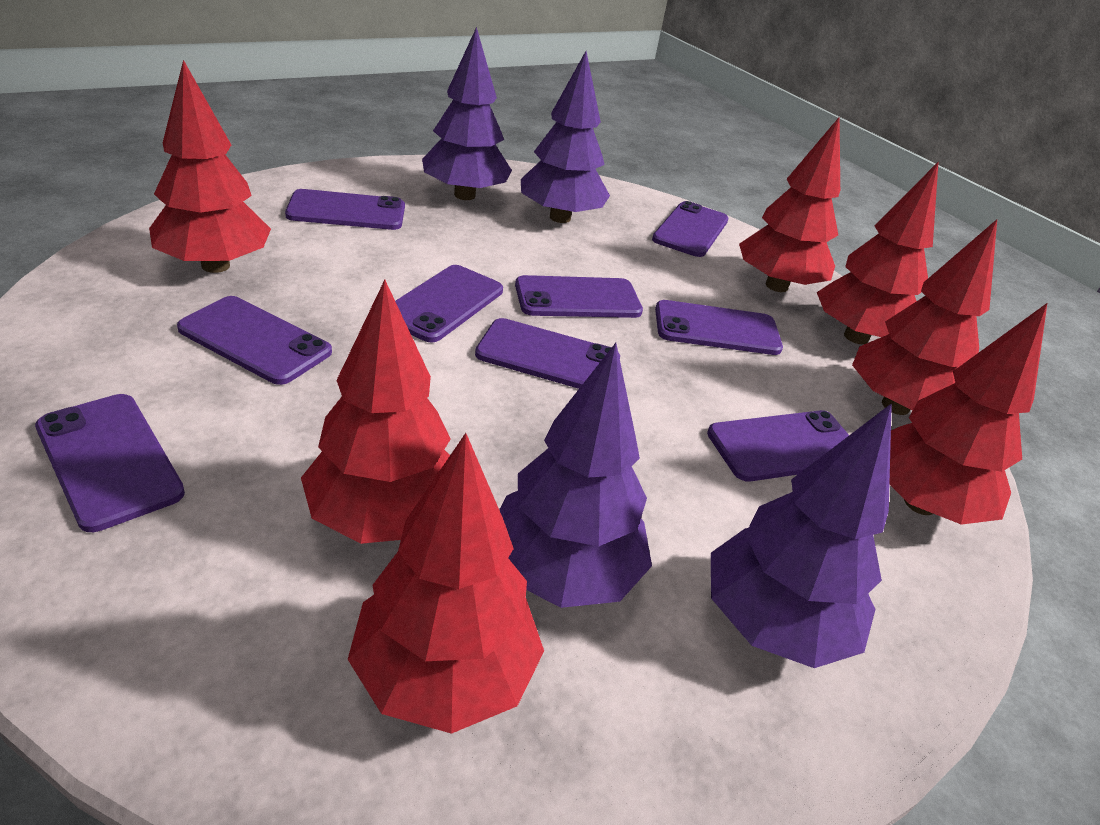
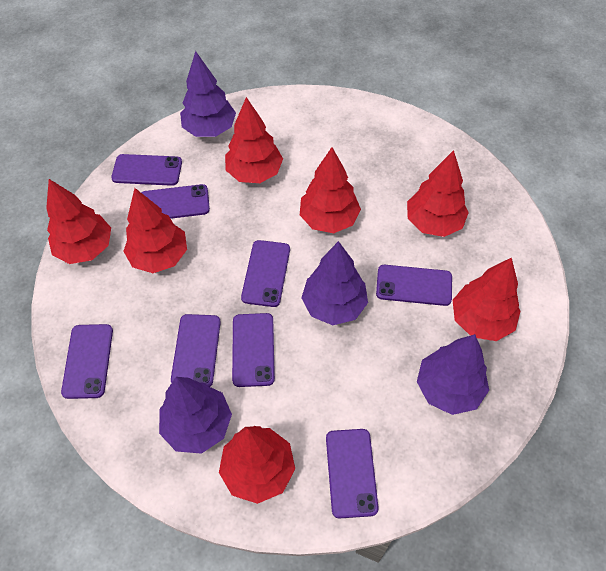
purple phone: [35,394,185,532] [177,296,332,385] [285,189,405,230] [395,265,503,343] [475,318,620,389] [515,275,643,318] [652,201,728,257] [655,300,783,355] [707,410,849,482] = 9 -> [61,324,113,399] [111,154,182,186] [141,184,210,219] [171,314,221,387] [232,313,275,387] [241,240,290,307] [326,429,379,518] [376,265,452,306] = 8

